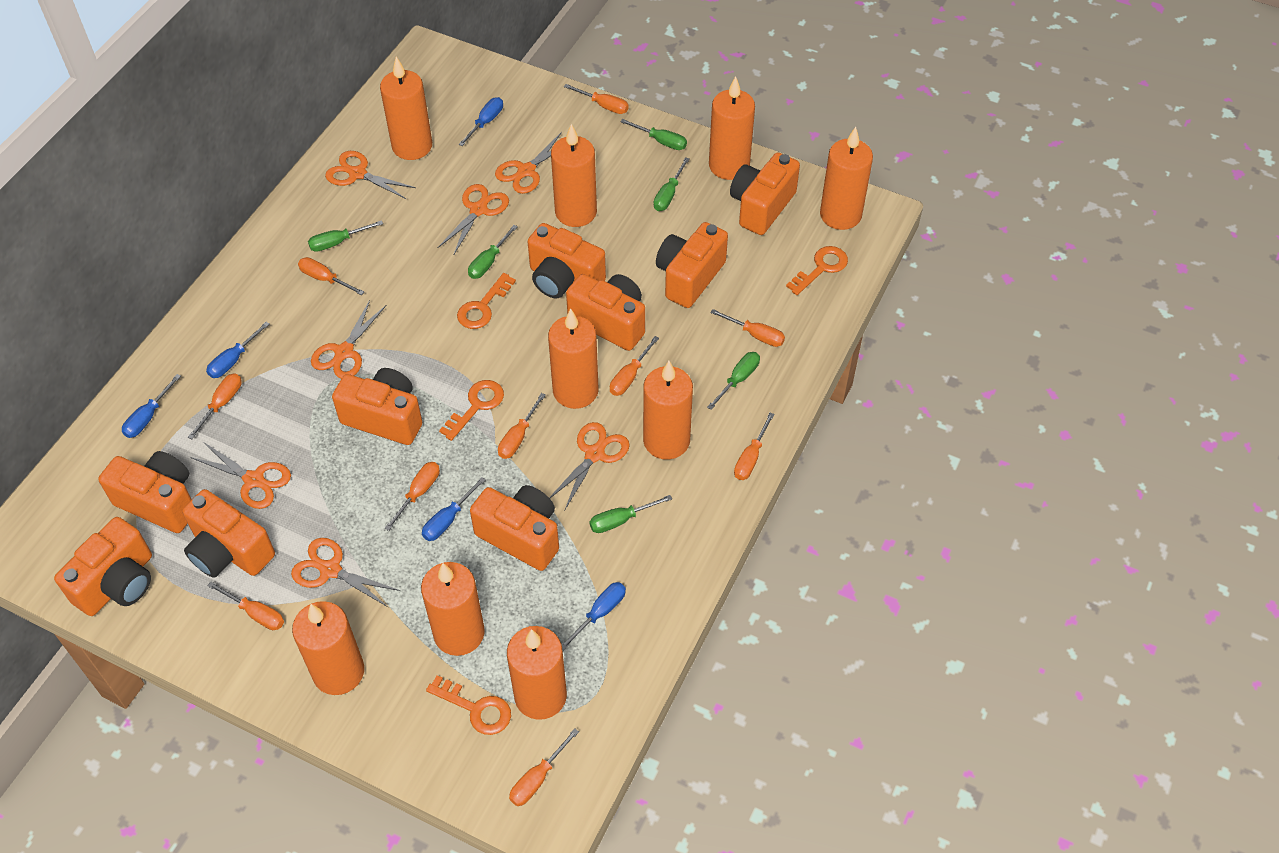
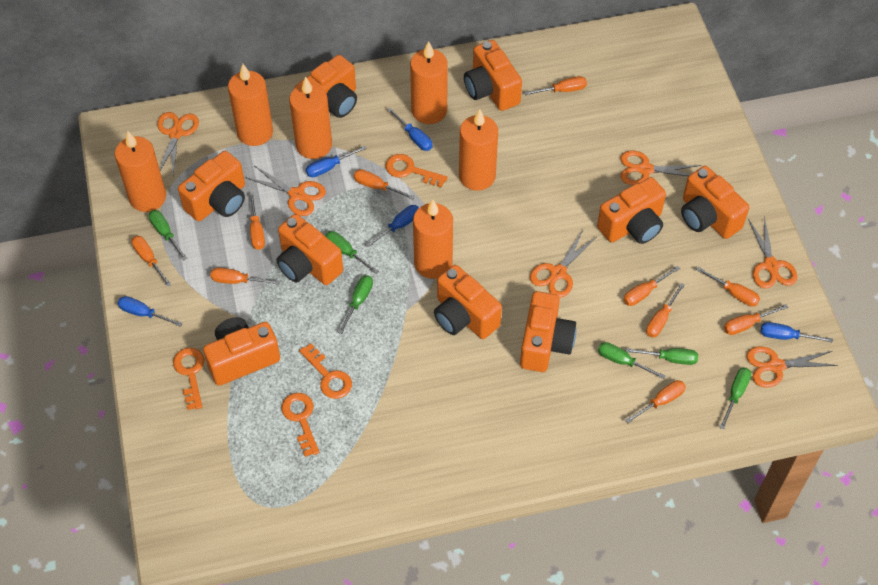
orange candle: [292,601,364,695] [380,57,432,160] [421,562,485,656] [507,626,567,720] [548,308,599,409] [551,124,597,227] [643,361,693,460] [709,76,755,180] [820,127,873,230] = 9 -> [115,131,166,212] [228,64,273,146] [289,76,332,159] [410,41,448,124] [413,200,453,279] [459,109,498,191] = 6
orange scissors: [190,442,291,509] [291,538,400,608] [311,300,387,379] [325,151,416,199] [437,184,509,256] [495,132,562,194] [549,422,630,509] = 7 -> [157,112,199,175] [245,166,326,216] [530,230,596,298] [621,151,701,185] [746,346,838,388] [748,216,797,289] = 6

